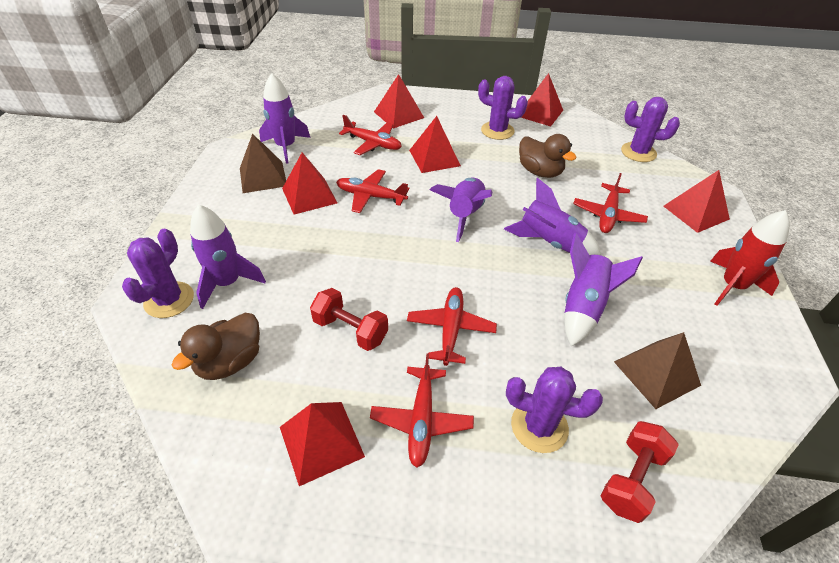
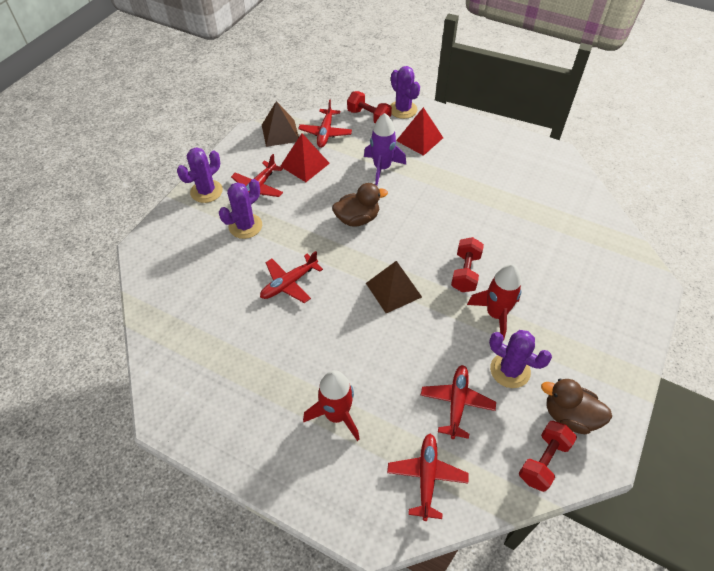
purple rocket: [190,204,266,309] [259,73,310,164] [430,178,492,242] [504,178,601,255] [564,233,643,347] = 5 -> [364,113,406,186] = 1
red dumbbell: [310,288,388,351] [600,421,679,523] = 2 -> [347,91,392,123] [451,237,484,292] [519,421,577,492] = 3
red pyramid: [280,402,365,486] [282,152,337,215] [374,74,424,129] [409,116,461,173] [521,73,563,127] [664,170,730,233] = 6 -> [280,133,330,182] [396,107,443,156] = 2
red rocket: [710,210,790,306] = 1 -> [303,370,360,441] [467,264,522,341] = 2

